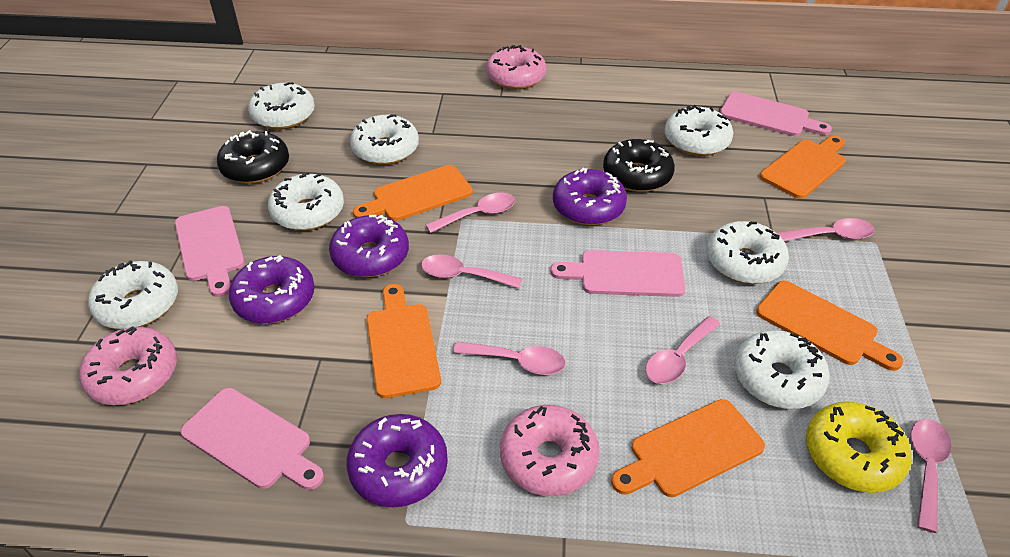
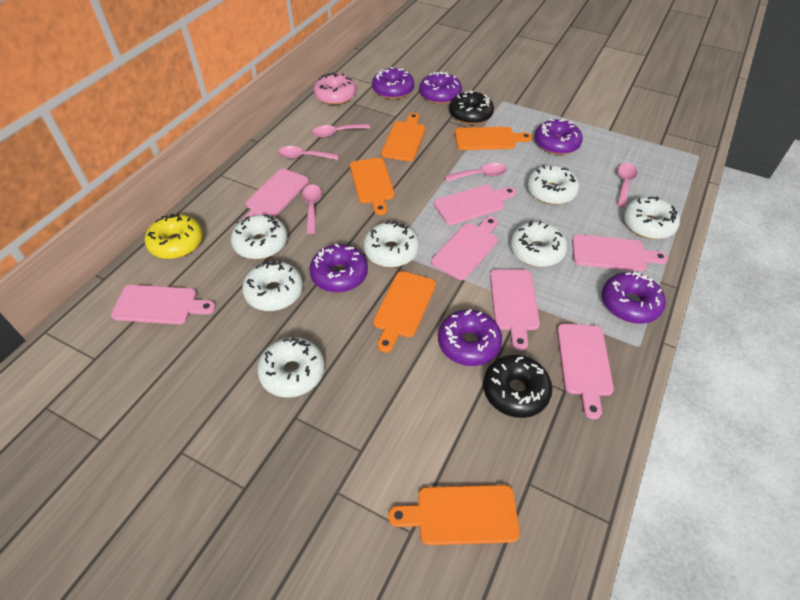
pink cutting board: [175,206,245,297] [181,388,324,490] [551,250,686,297] [720,92,832,136] = 4 -> [111,285,216,324] [243,169,309,219] [431,217,498,280] [434,185,516,225] [490,269,540,351] [557,324,614,419] [572,234,668,271] = 7
pink donut: [79,326,177,405] [486,45,547,90] [500,405,600,496] = 3 -> [313,72,356,105] = 1
pink spoon: [421,254,523,288] [426,192,516,233] [453,342,566,375] [645,316,720,384] [777,218,875,241] [910,419,952,533] = 6 -> [278,146,339,160] [302,184,322,234] [312,124,370,138] [445,163,507,182] [617,163,638,208] = 5
purple donut: [228,255,315,324] [329,215,409,277] [346,414,448,507] [553,168,627,225] = 4 -> [309,244,368,293] [372,67,414,99] [419,72,462,104] [438,309,502,366] [534,119,583,155] [602,272,666,324] = 6

